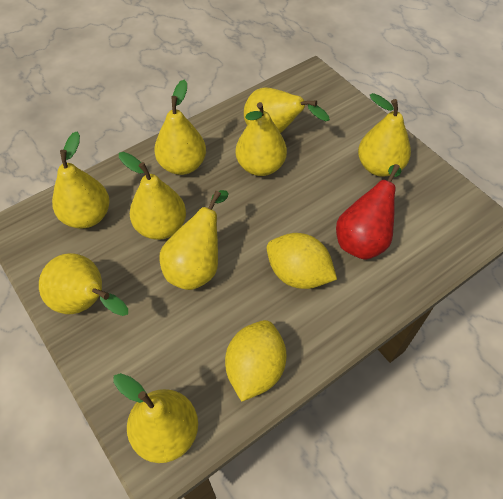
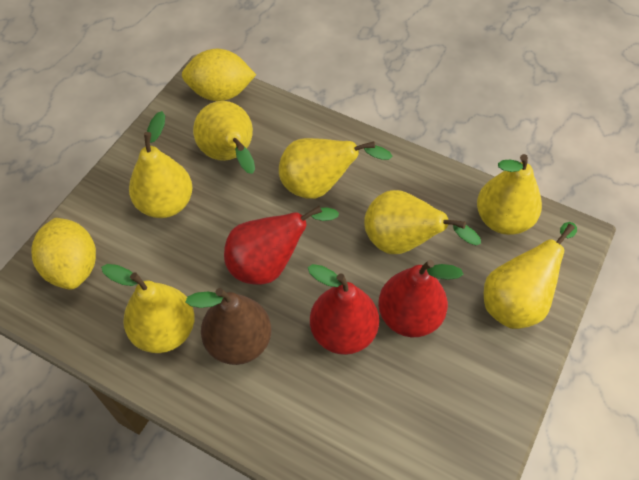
brown pear: none = 0 -> [185,288,271,365] = 1
red pear: [336,164,402,260] = 1 -> [224,206,339,285] [308,264,379,355] [378,260,464,337] = 3
yellow pear: [39,253,128,316] [52,132,109,229] [113,373,198,463] [119,152,186,240] [154,79,206,175] [159,190,229,290] [236,102,287,176] [244,88,330,133] [358,93,411,177] = 9 -> [101,264,195,353] [129,111,193,218] [193,101,255,174] [279,138,392,199] [364,190,481,254] [477,154,542,235] [484,222,577,329] = 7

